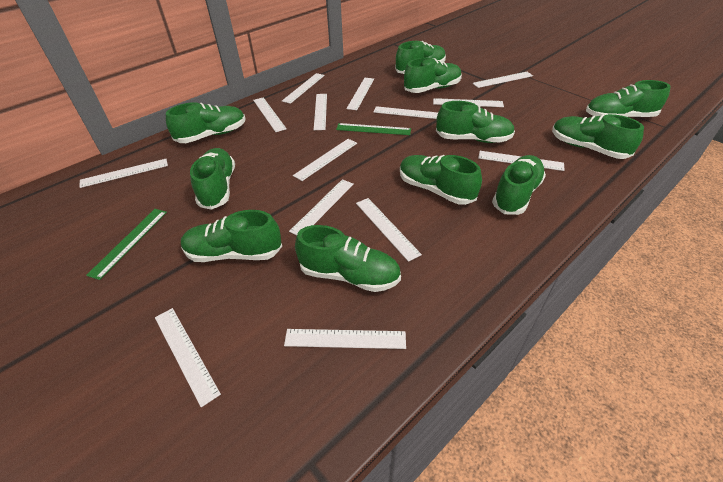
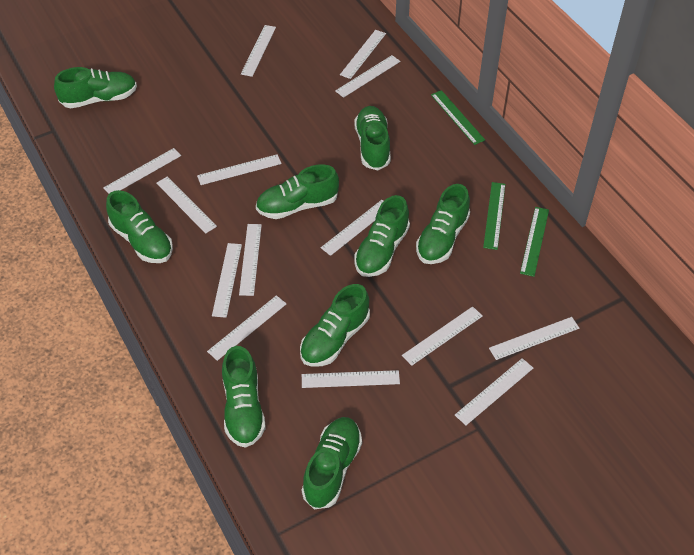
green ruler: [86,209,167,280] [336,123,411,135] = 2 -> [431,90,485,145] [483,182,505,250] [520,207,549,277] = 3
green shoe: [166,102,245,143] [181,210,282,262] [190,148,235,210] [295,225,401,292] [395,41,446,74] [400,155,482,205] [404,58,462,93] [436,101,515,143] [492,155,546,215] [552,114,644,159] [586,80,671,117] = 11 -> [54,67,137,108] [106,190,173,263] [222,346,266,448] [256,164,339,219] [300,284,370,367] [302,417,362,509] [354,106,391,170] [354,195,410,277] [416,184,470,264] = 9

